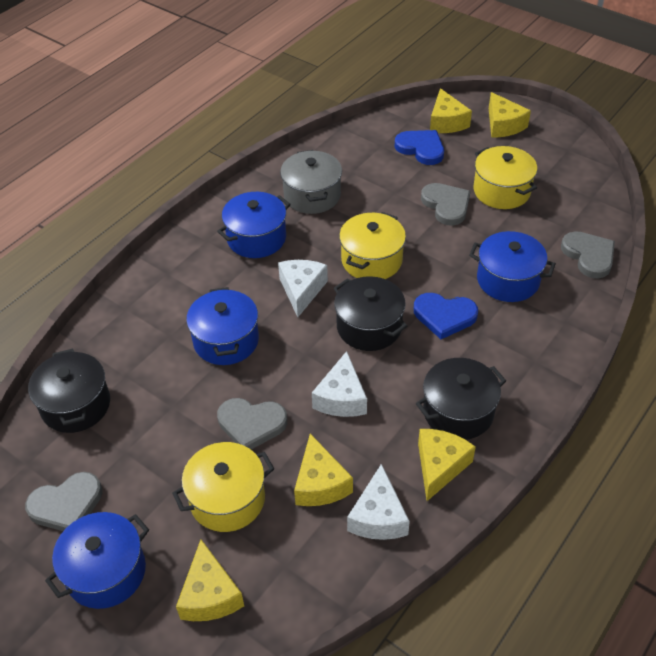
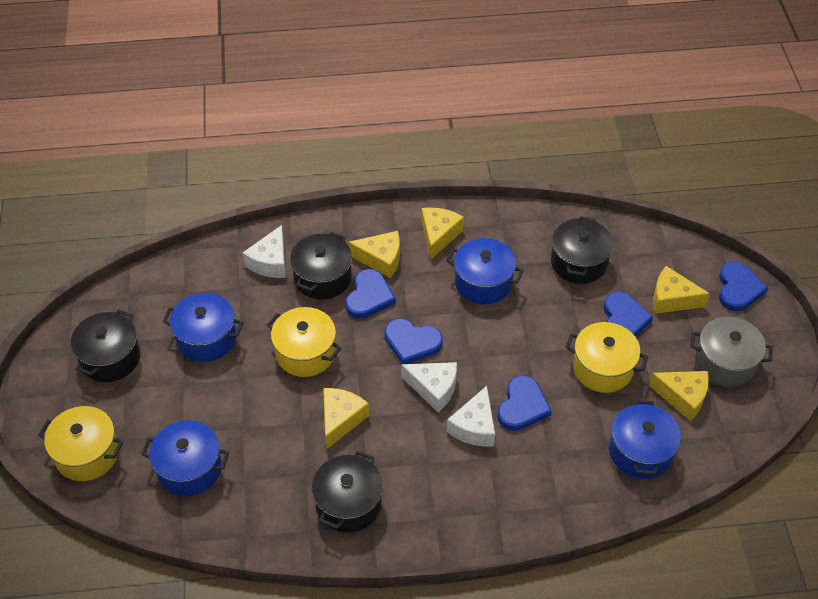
black pot: [28,349,110,433] [334,276,407,351] [416,358,506,440] = 3 -> [71,309,140,382] [290,232,352,300] [312,451,383,533] [551,216,613,284] = 4
blue heart: [395,130,444,165] [414,293,478,339] = 2 -> [345,269,396,319] [385,319,443,364] [497,375,552,431] [603,292,653,337] [719,262,768,311] = 5
grey heart: [25,472,102,531] [217,398,287,450] [421,183,471,226] [561,231,615,278] = 4 -> none = 0

